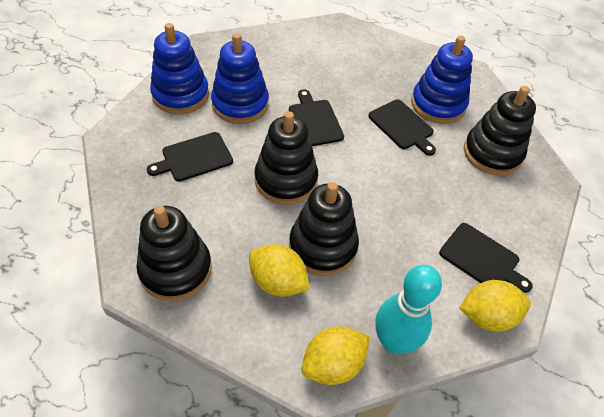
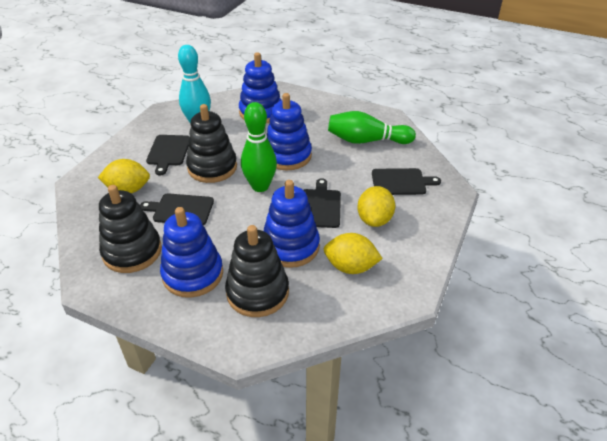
black stacking toy: [136,205,212,301] [255,111,318,205] [289,182,359,276] [464,86,536,176] = 4 -> [99,185,162,273] [186,104,237,183] [225,225,289,317] = 3
blue stacking toy: [150,23,209,114] [211,33,269,124] [411,36,473,124] = 3 -> [160,207,223,298] [239,52,282,124] [263,180,320,268] [267,93,312,170] = 4
green bowling pin: none = 0 -> [241,102,277,192] [328,111,416,144] = 2

